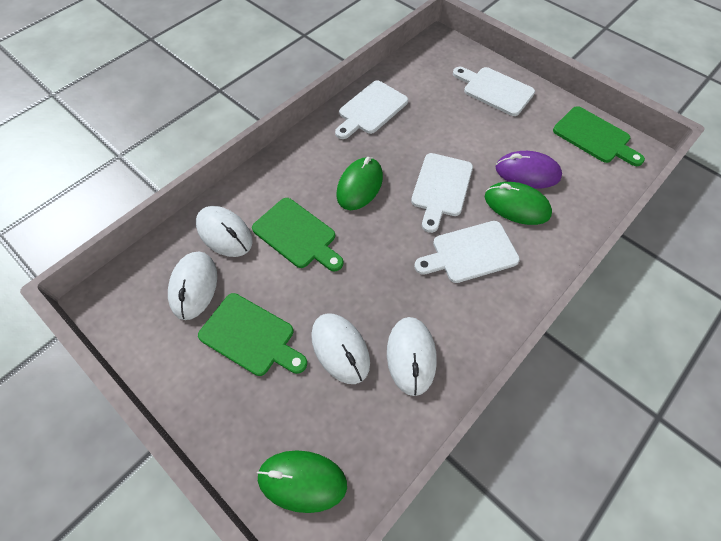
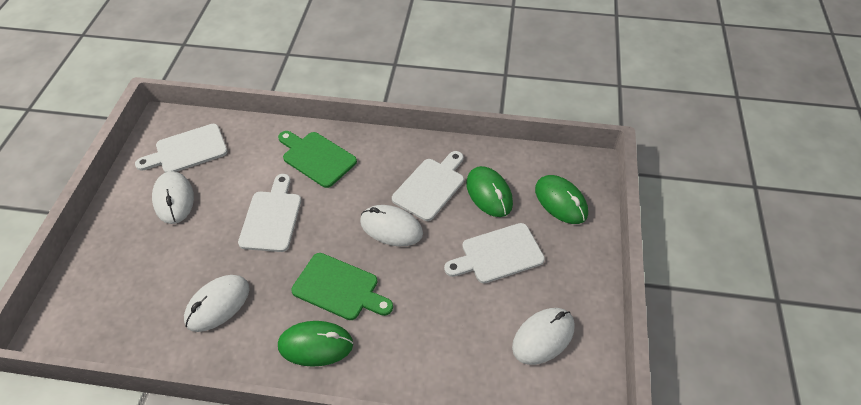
green cutting board: [198,293,307,376] [252,198,343,271] [553,106,645,166] = 3 -> [278,131,357,188] [291,253,393,320] = 2
purple mouse: [495,151,562,189] = 1 -> none = 0

